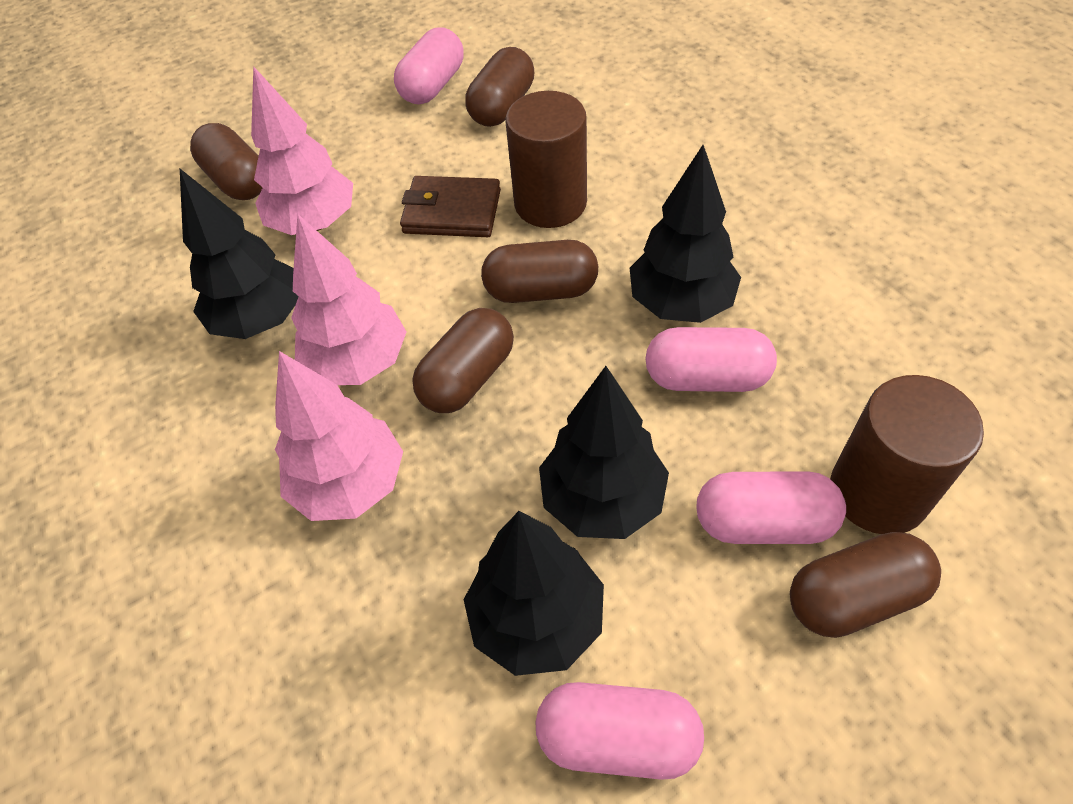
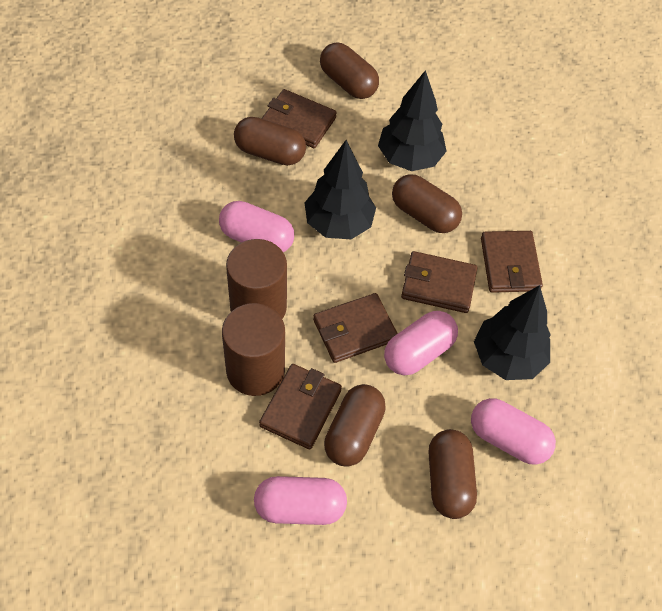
black tree: [180,169,299,339] [464,511,604,676] [539,366,669,539] [630,145,741,323] = 4 -> [305,140,376,239] [378,70,447,171] [474,285,551,380] = 3
brown wallet: [400,176,501,237] = 1 -> [259,364,342,449] [261,89,337,148] [313,293,398,363] [401,251,477,313] [481,231,543,293] = 5
pink tree: [251,66,353,235] [275,351,403,521] [291,214,407,385] = 3 -> none = 0

